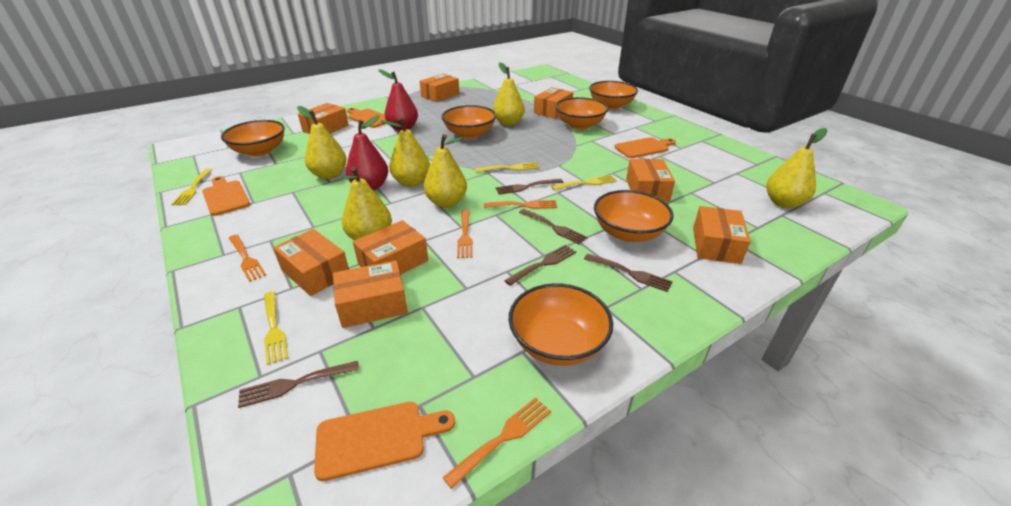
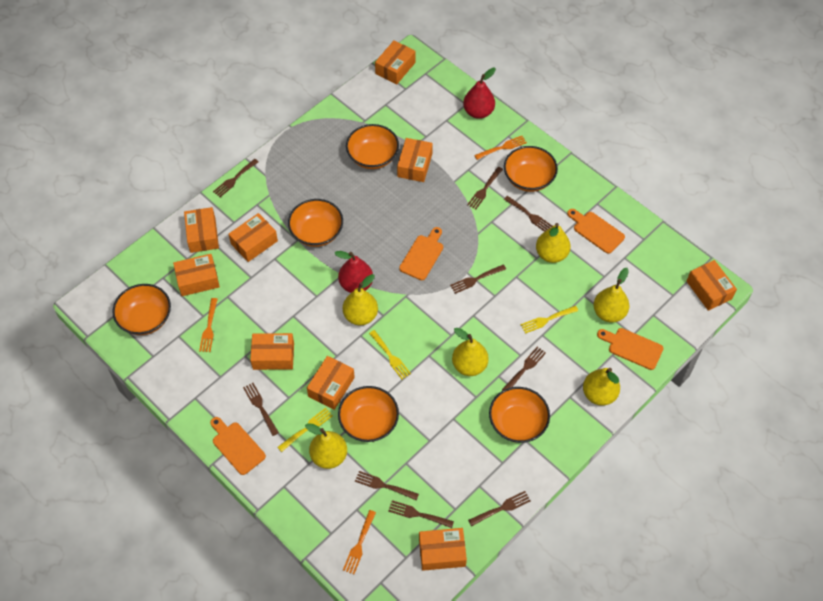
brown fork: [238,361,360,408] [496,179,563,195] [504,245,576,286] [519,209,587,244] [584,254,673,292] = 5 -> [213,159,259,197] [243,383,279,436] [355,471,419,500] [388,500,454,528] [450,265,506,294] [467,167,503,209] [468,491,531,526] [502,347,546,391] [504,196,552,232] = 9
orange box: [273,229,349,296] [298,103,349,134] [333,260,408,328] [353,220,428,274] [419,74,459,102] [534,87,573,119] [626,159,675,202] [693,206,751,264] = 8 -> [173,254,220,296] [184,207,219,253] [229,213,278,262] [250,333,294,370] [307,356,355,410] [375,40,416,84] [397,138,433,182] [419,528,467,571] [686,260,737,311] = 9
orange fork: [229,235,266,282] [442,397,551,489] [457,210,473,258] [484,200,557,209] = 4 -> [199,298,218,352] [343,510,376,574] [474,136,527,160] = 3
yellow fork: [171,169,212,205] [264,291,288,365] [475,162,539,172] [551,175,617,190] = 4 -> [277,408,333,452] [369,330,411,379] [521,306,578,334] = 3

